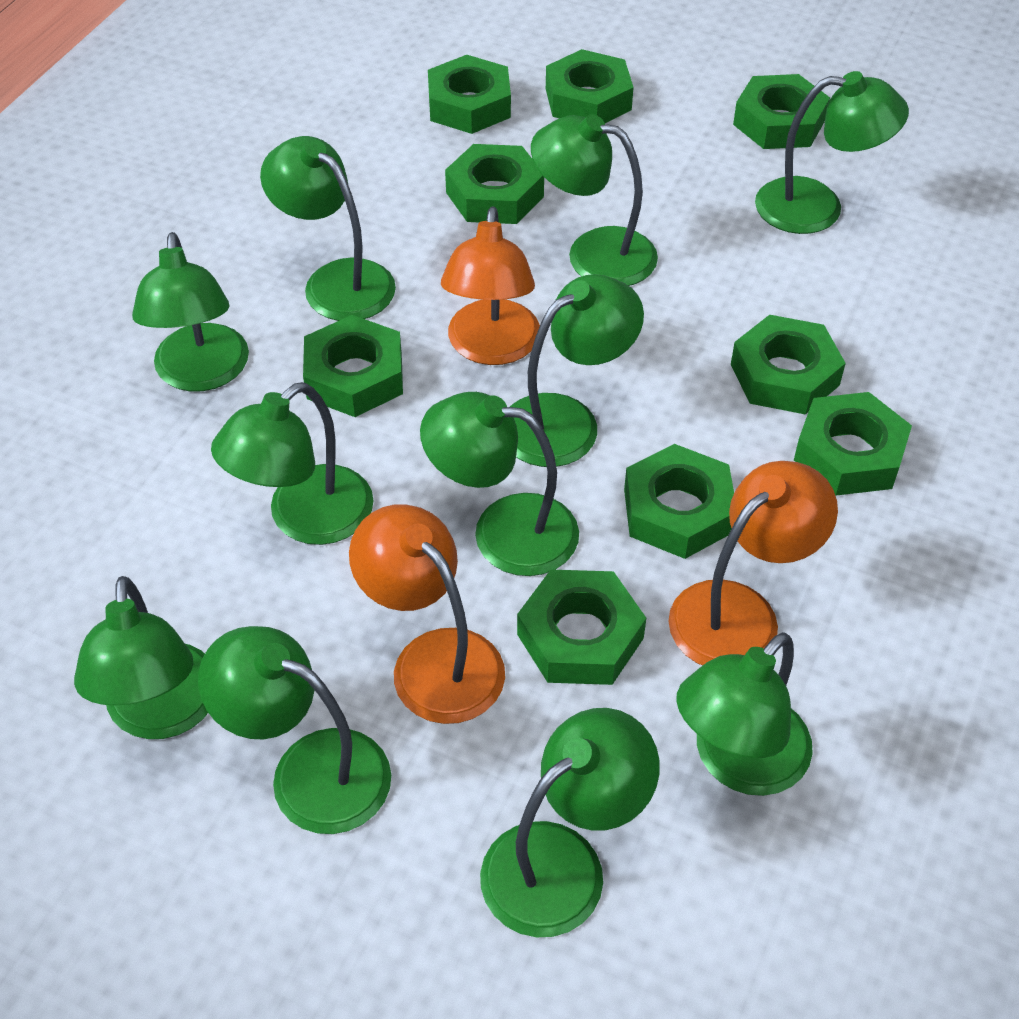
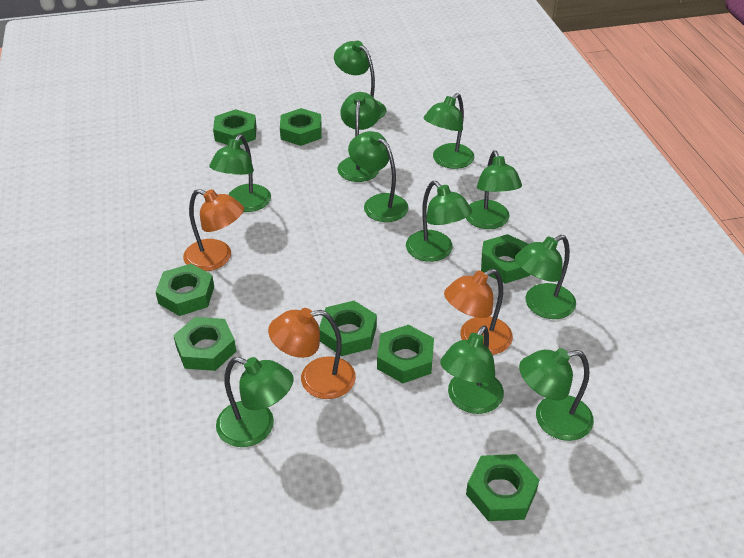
green nut: [303,315,403,417] [428,55,511,134] [445,144,544,224] [517,570,646,685] [546,49,634,123] [624,444,734,559] [731,315,846,415] [733,74,830,149] [794,392,912,496] = 9 -> [156,264,214,316] [173,317,236,371] [213,109,257,145] [280,108,322,146] [319,301,377,356] [377,325,434,383] [466,454,539,521] [481,234,530,284] = 8

